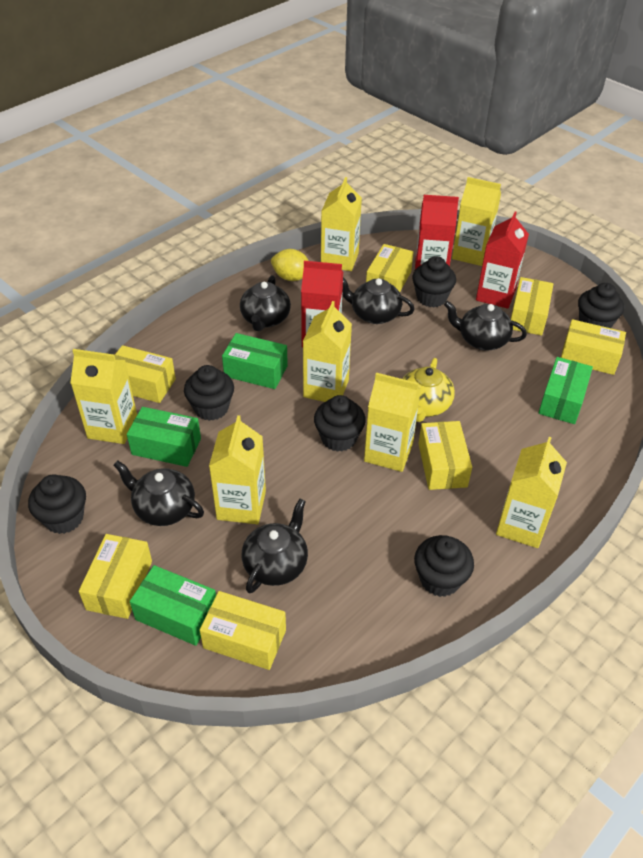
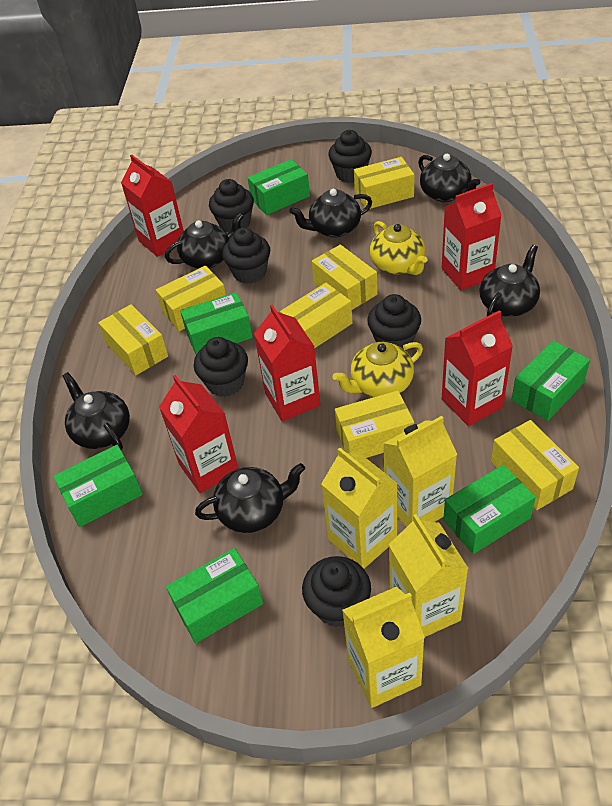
black teapot: [113,461,204,526] [240,275,291,331] [242,499,308,593] [342,278,415,324] [444,301,527,350] = 5 -> [63,372,130,450] [165,213,244,269] [195,463,305,533] [289,189,372,238] [418,154,481,202] [479,245,540,317] = 6
green box: [127,407,201,467] [130,565,216,646] [222,333,288,389] [538,357,593,424] = 4 -> [53,445,143,527] [166,548,263,643] [180,292,253,355] [247,159,310,215] [443,465,536,554] [512,340,590,421] = 6
red carton: [301,261,343,347] [415,195,459,269] [476,212,529,309] = 3 -> [121,155,184,257] [159,375,239,493] [254,305,321,421] [442,183,502,290] [442,310,513,426] = 5
yellow carton: [70,349,137,444] [209,415,266,524] [303,301,352,402] [321,177,362,271] [364,373,421,472] [452,177,501,266] [496,437,567,548] = 7 -> [321,448,398,569] [342,587,425,708] [383,416,457,527] [389,514,469,637] = 4
yellow lemon: [271,249,309,281] = 1 -> none = 0
yellow teapot: [402,358,455,422] = 1 -> [333,342,423,397] [370,221,427,275] = 2

